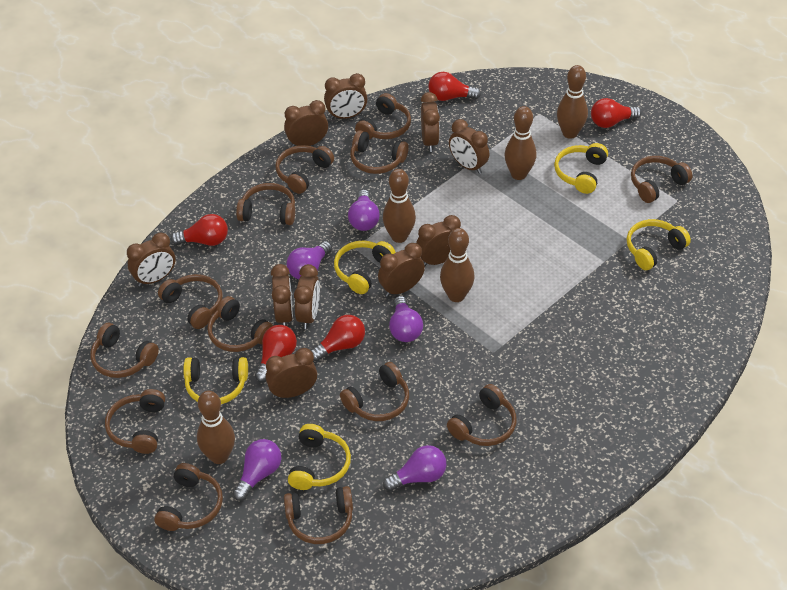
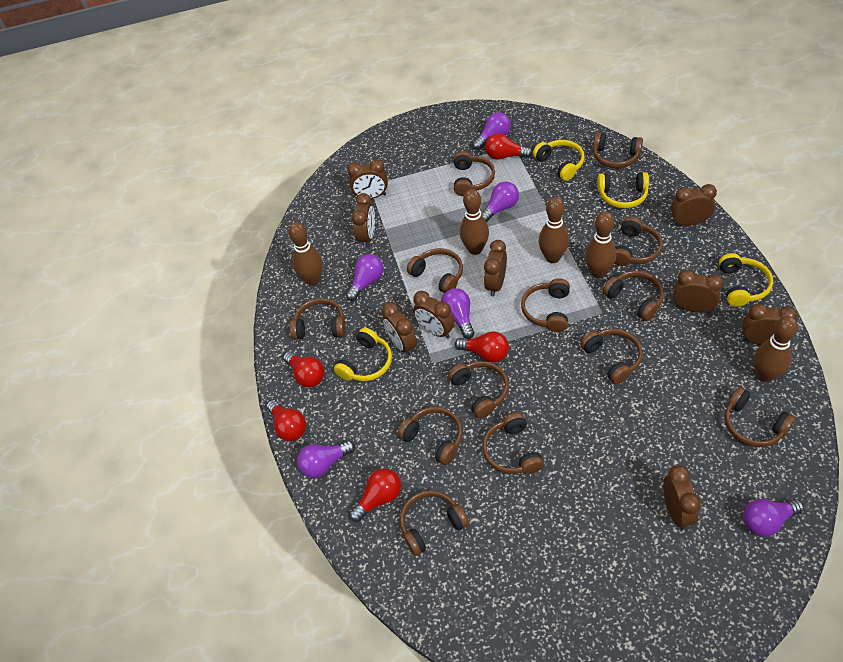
brown clock: [127,232,175,287] [266,348,317,399] [271,264,293,326] [284,100,328,147] [294,264,320,329] [324,73,367,119] [378,243,425,297] [416,215,461,266] [421,92,440,152] [449,119,489,174] = 10 -> [347,159,388,199] [352,193,375,248] [382,302,417,356] [413,291,455,339] [484,240,507,296] [663,465,701,530] [671,184,717,226] [673,270,723,313] [743,304,797,345] = 9
purple light bulb: [233,439,282,501] [287,241,332,279] [348,190,380,231] [383,445,446,491] [389,296,423,342] = 5 -> [297,441,355,478] [346,254,383,301] [441,288,475,339] [473,112,511,150] [481,181,519,222] [743,499,804,537] = 6
yellow headphones: [183,357,248,404] [288,424,351,490] [334,241,396,294] [554,143,608,194] [627,219,691,270] = 5 -> [334,328,392,381] [533,140,585,181] [597,172,649,208] [719,253,773,307] = 4

